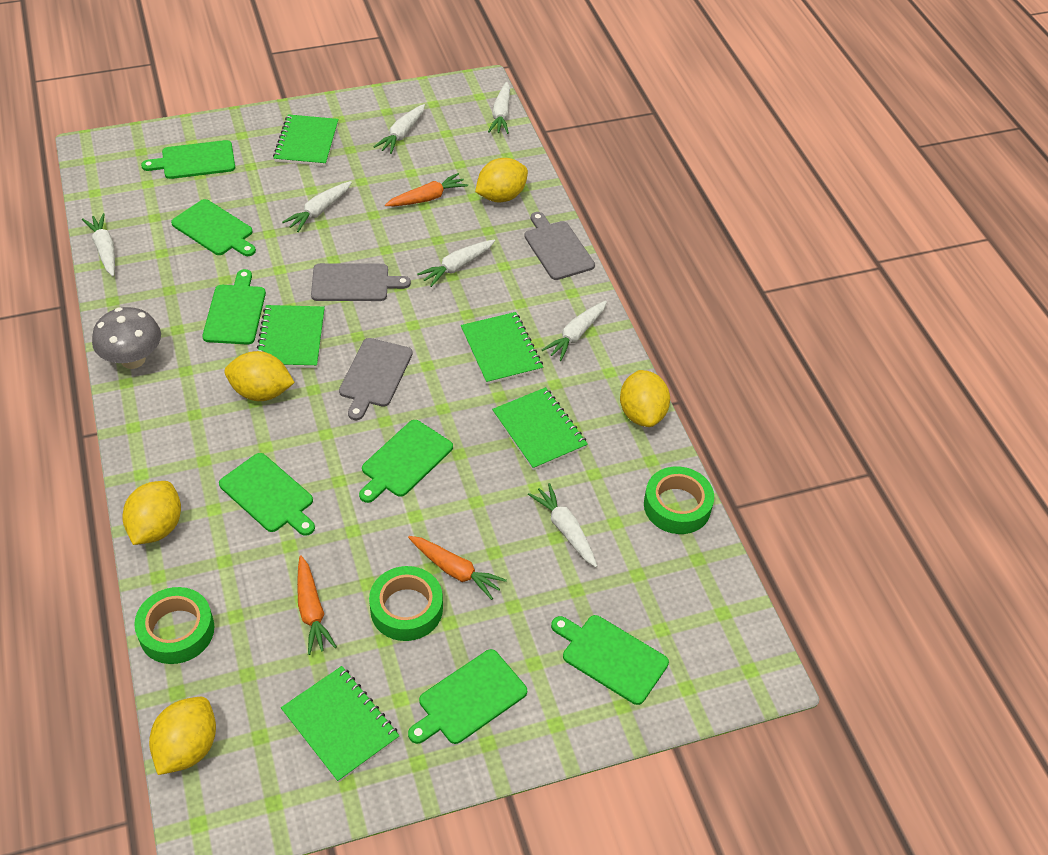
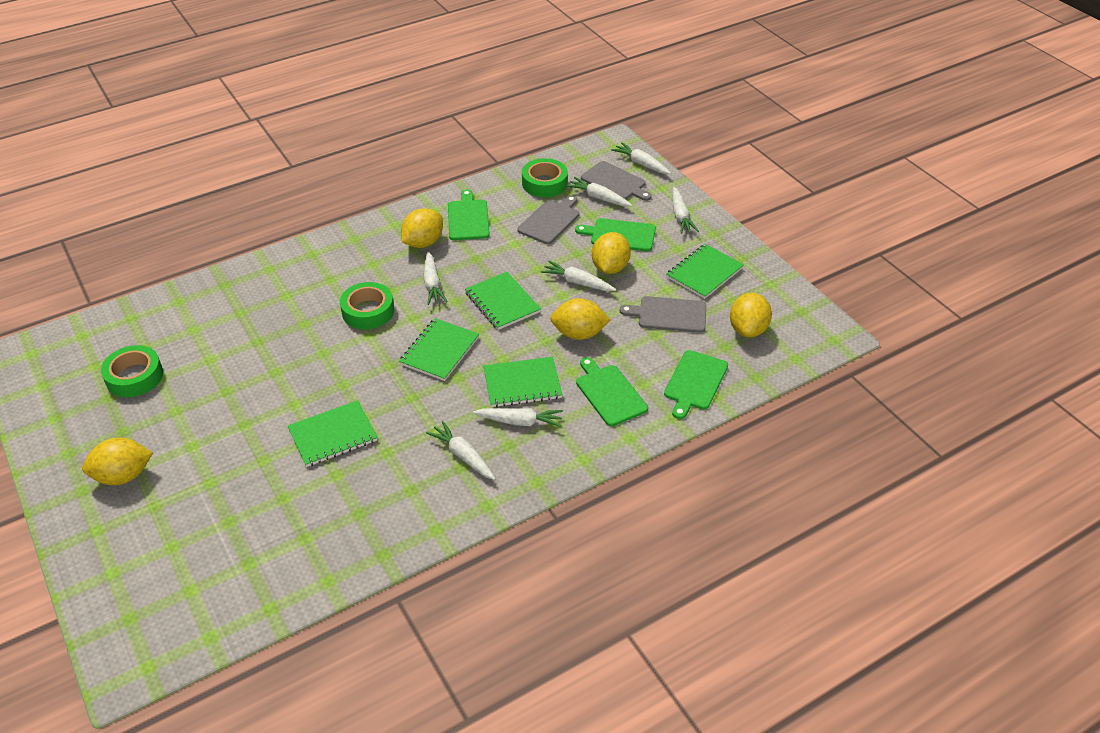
green cutting board: [141,140,235,179] [171,199,256,256] [202,269,266,345] [219,453,315,536] [359,420,453,503] [408,649,527,744] [551,615,669,705] = 7 -> [448,189,490,240] [575,218,656,251] [576,357,648,426] [664,350,728,419] = 4
grey mushroom: [92,307,161,369] = 1 -> none = 0
orange carrot: [297,556,337,655] [385,173,468,206] [408,536,507,600] = 3 -> none = 0

